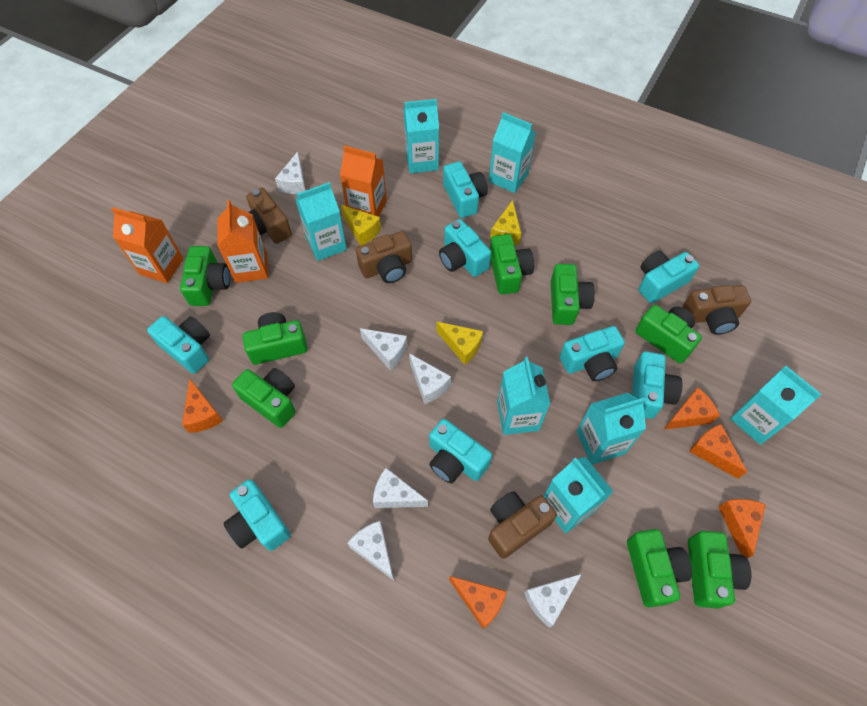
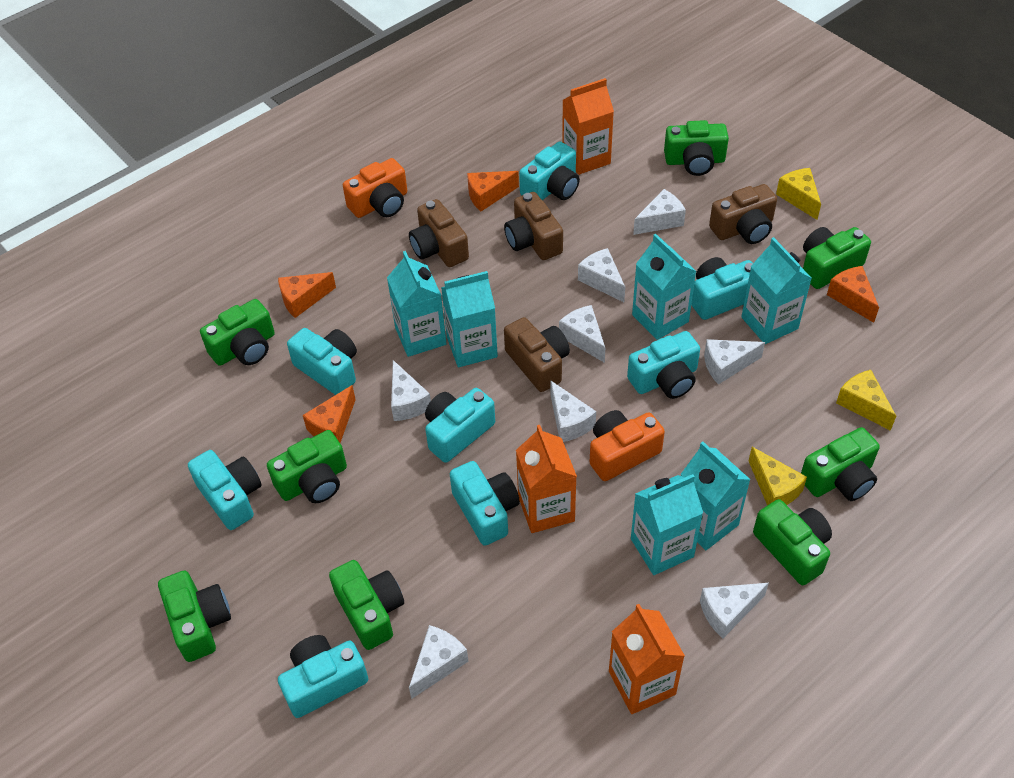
orange camera: none = 0 -> [343,158,407,218] [590,410,665,481] = 2
orange cheese: [182,379,223,433] [449,576,507,629] [663,387,720,430] [689,424,747,479] [718,499,766,558] = 5 -> [278,272,336,318] [303,385,356,443] [467,171,519,212] [827,266,879,323] = 4
turquoise carton: [295,182,347,261] [404,99,439,173] [489,112,536,193] [497,357,551,435] [544,457,614,533] [576,393,646,465] [730,366,822,445] = 7 -> [387,251,447,357] [441,271,498,367] [631,474,703,575] [632,234,697,340] [681,442,751,550] [741,237,812,344] = 6
white cheese: [275,152,306,194] [348,521,394,581] [360,328,407,370] [373,468,428,508] [409,353,451,404] [524,574,582,628] = 6 -> [391,360,431,421] [409,625,469,699] [551,381,596,442] [559,305,605,363] [578,248,625,302] [633,189,686,235] [700,583,769,638] [704,339,765,384] = 8

